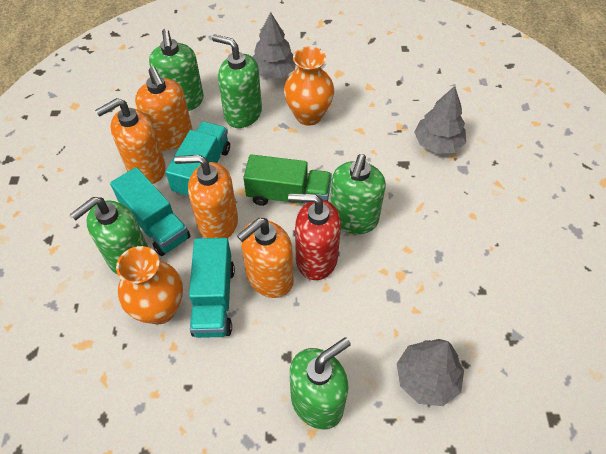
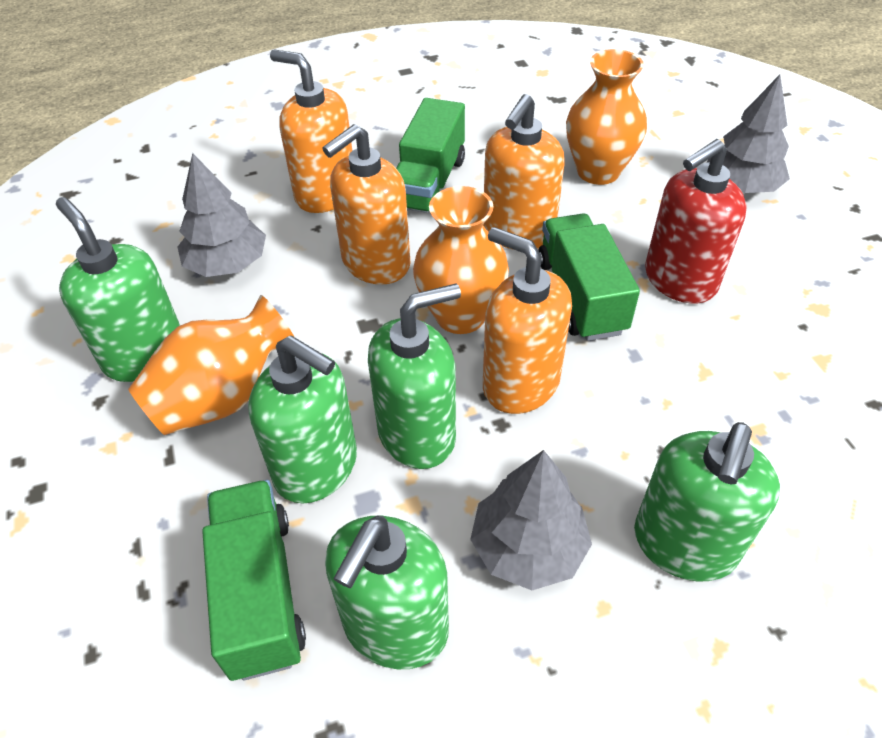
green truck: [243,154,332,206] = 1 -> [202,480,306,681] [396,98,465,214] [538,214,640,341] = 3
orange vase: [116,246,183,324] [284,46,334,126] = 2 -> [128,295,294,435] [413,186,509,334] [566,49,647,185] = 3
turquoise truck: [110,167,190,256] [165,122,230,198] [189,238,235,338] = 3 -> none = 0

